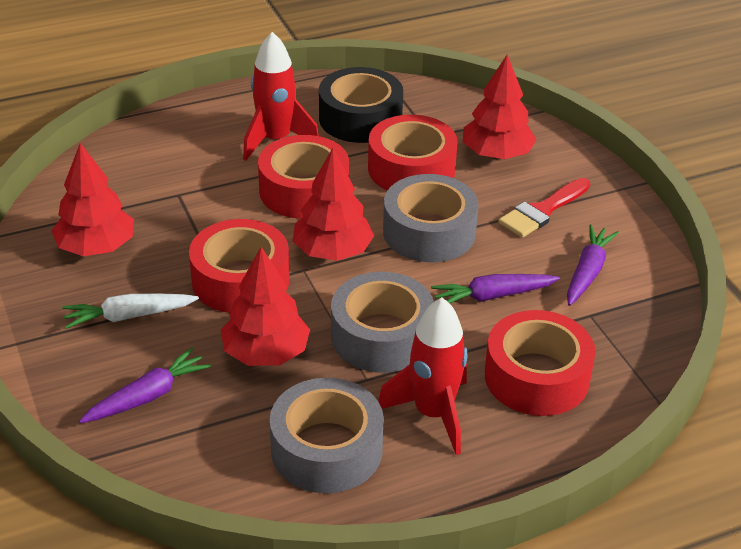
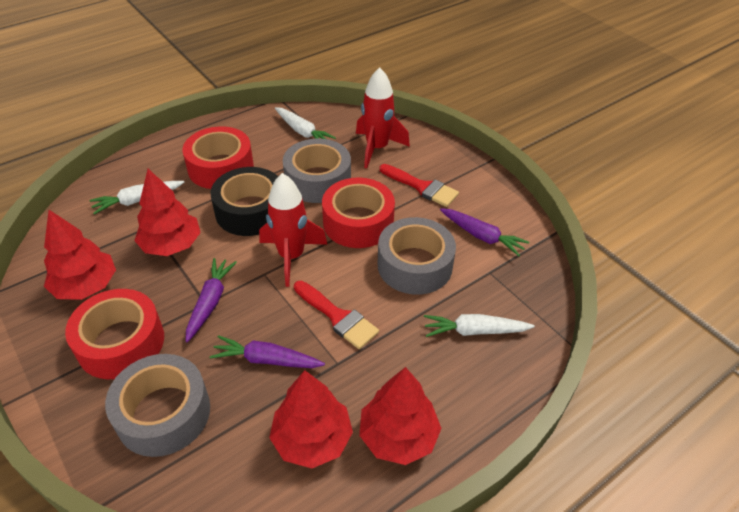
red brush: [499,178,590,238] = 1 -> [294,281,379,349] [379,164,459,207] = 2
red tape: [189,219,289,313] [258,135,349,219] [368,114,458,191] [485,310,595,416] = 4 -> [65,289,164,379] [183,126,254,189] [322,178,395,248] = 3
white carrot: [62,293,199,329] = 1 -> [89,181,185,215] [275,107,336,139] [424,314,535,337] = 3

